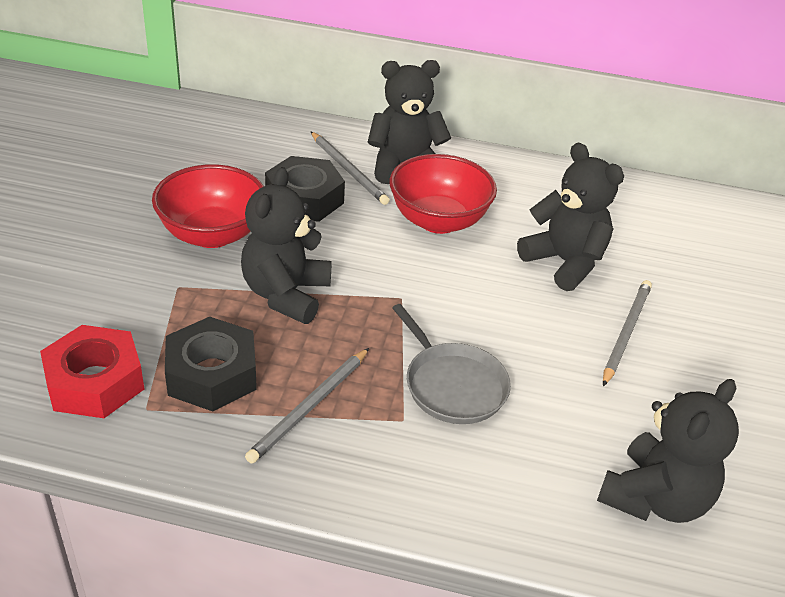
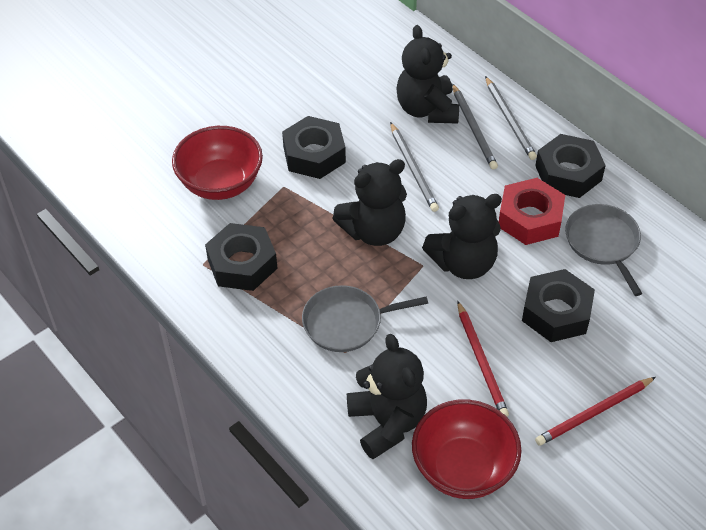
black nut: [165,317,257,411] [265,156,345,222] = 2 -> [205,223,278,291] [282,116,346,179] [522,269,595,342] [535,134,606,198] = 4
grey pan: [392,304,511,424] = 1 -> [302,285,428,352] [565,204,642,296] = 2
red pencil: none = 0 -> [457,301,509,417] [535,377,656,446] = 2

